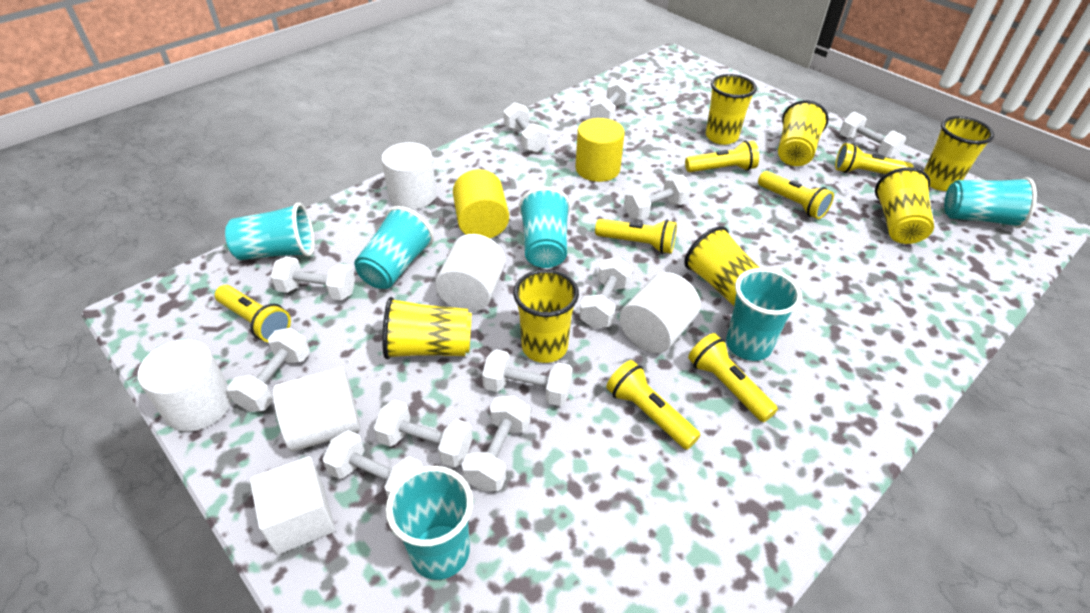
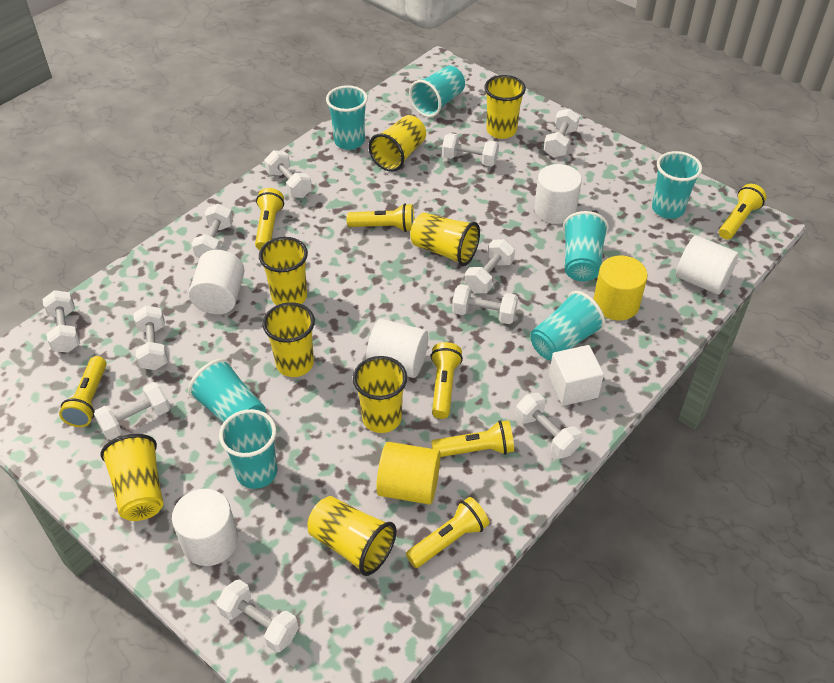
turquoise cup: [225,203,314,260] [354,206,434,289] [386,466,473,580] [519,187,571,268] [726,268,802,361] [944,177,1037,228] = 6 -> [188,359,266,423] [219,409,277,489] [326,85,368,150] [409,66,465,117] [531,291,605,360] [563,211,609,281] [652,151,702,219] = 7
yellow cup: [382,297,472,359] [513,269,579,363] [684,226,760,306] [706,74,757,145] [778,100,829,166] [875,167,934,244] [924,116,994,191] = 7 -> [101,434,163,521] [259,237,308,305] [263,302,315,377] [307,496,396,576] [353,356,407,433] [369,115,426,172] [410,212,480,266] [484,75,526,139] = 8

